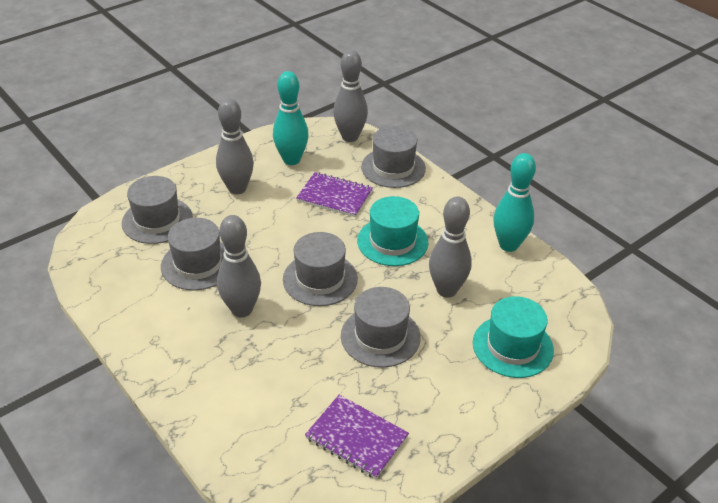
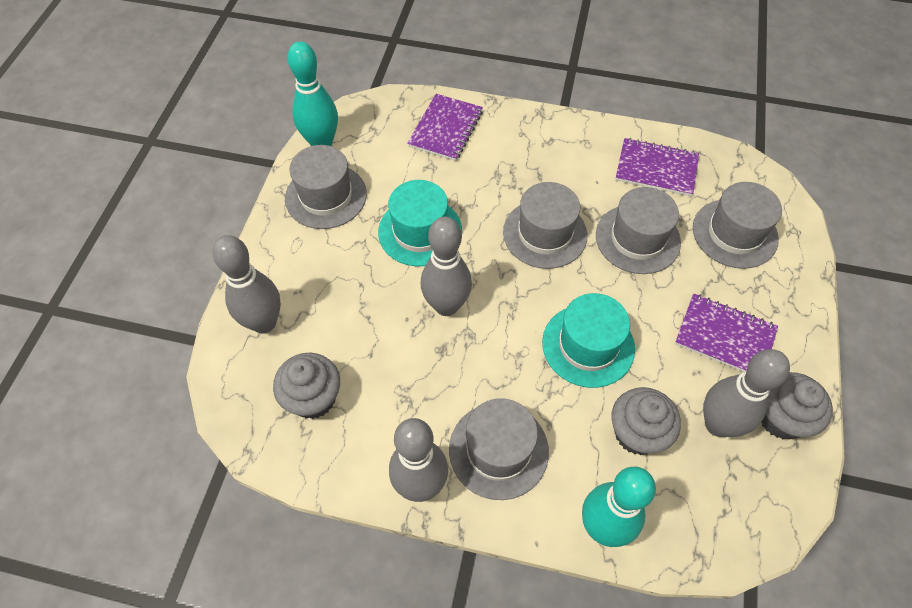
grey cupcake: none = 0 -> [273,353,340,419] [611,387,681,455] [762,372,833,440] = 3
purple notebook: [296,172,373,217] [305,395,409,479] = 2 -> [407,94,483,161] [616,138,699,196] [675,293,778,372] = 3

